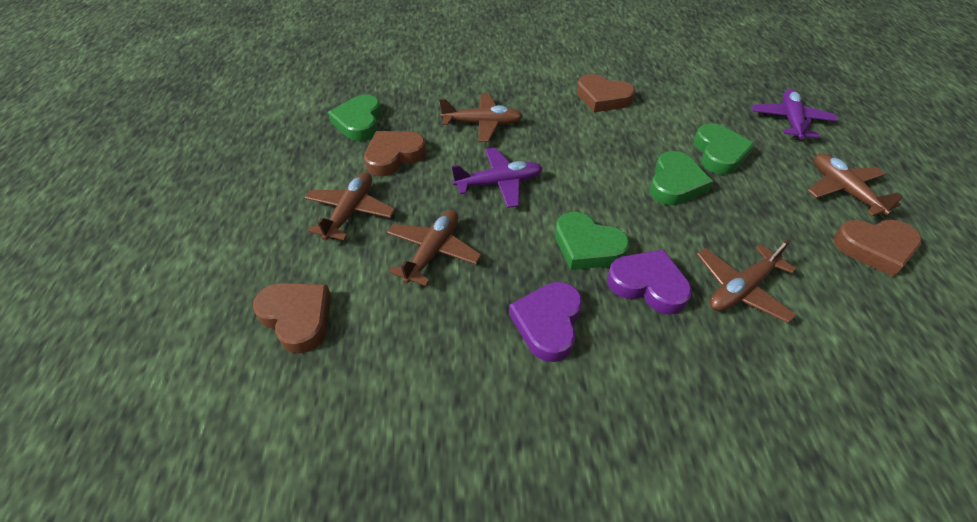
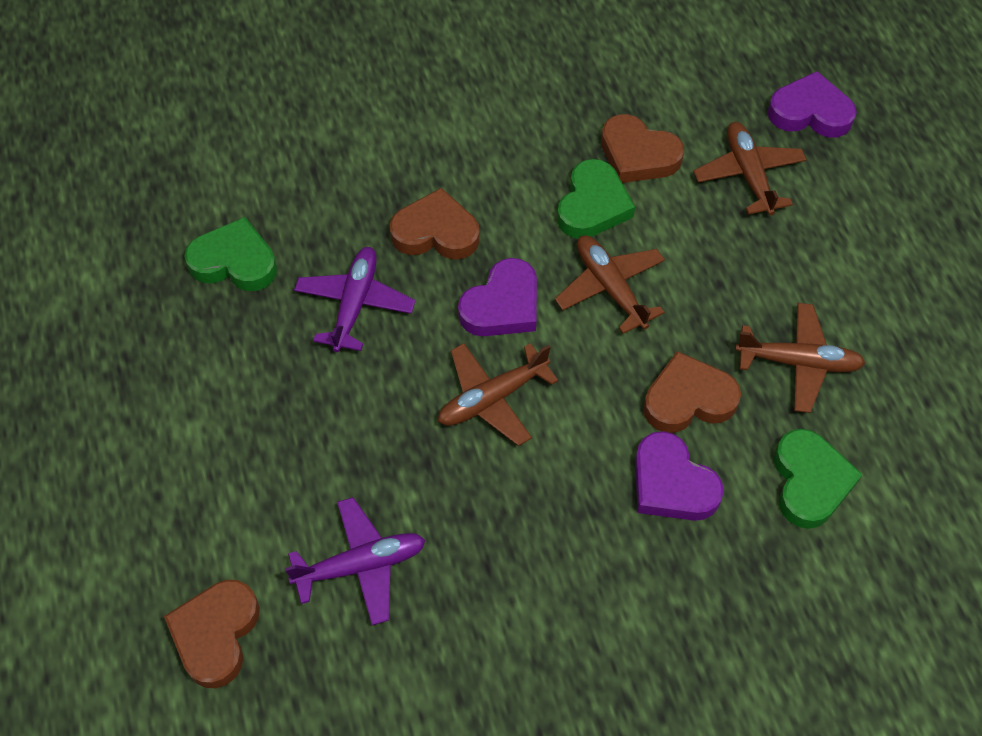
brown plane: [304,172,395,241] [387,210,482,286] [439,94,523,142] [697,239,797,323] [808,153,903,216] = 5 -> [438,343,558,446] [555,235,665,334] [693,122,807,216] [735,303,865,413] = 4
green heart: [328,95,382,141] [555,212,630,270] [650,151,713,205] [694,123,755,175] = 4 -> [184,217,277,291] [557,159,635,239] [774,429,863,529] = 3
purple heart: [509,282,582,362] [607,249,692,314] = 2 -> [458,258,537,336] [635,431,724,521] [768,71,857,138] = 3

